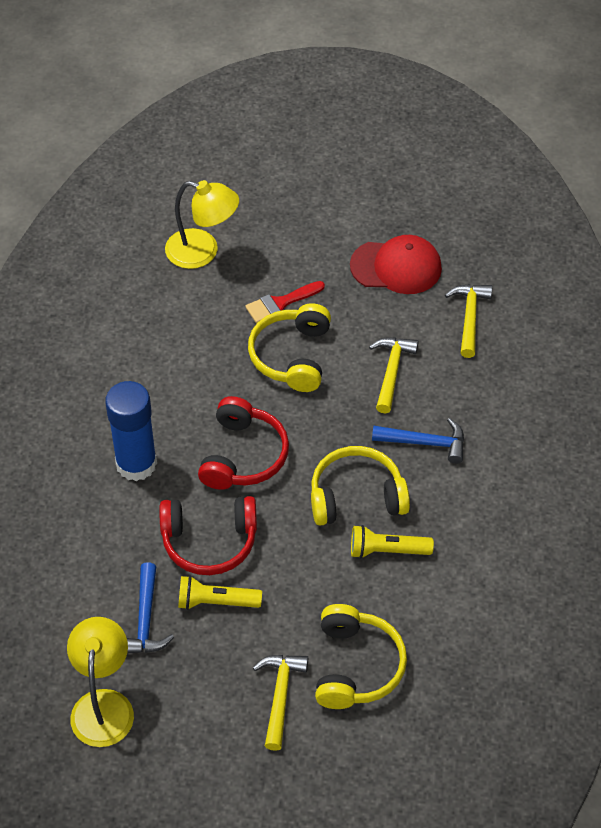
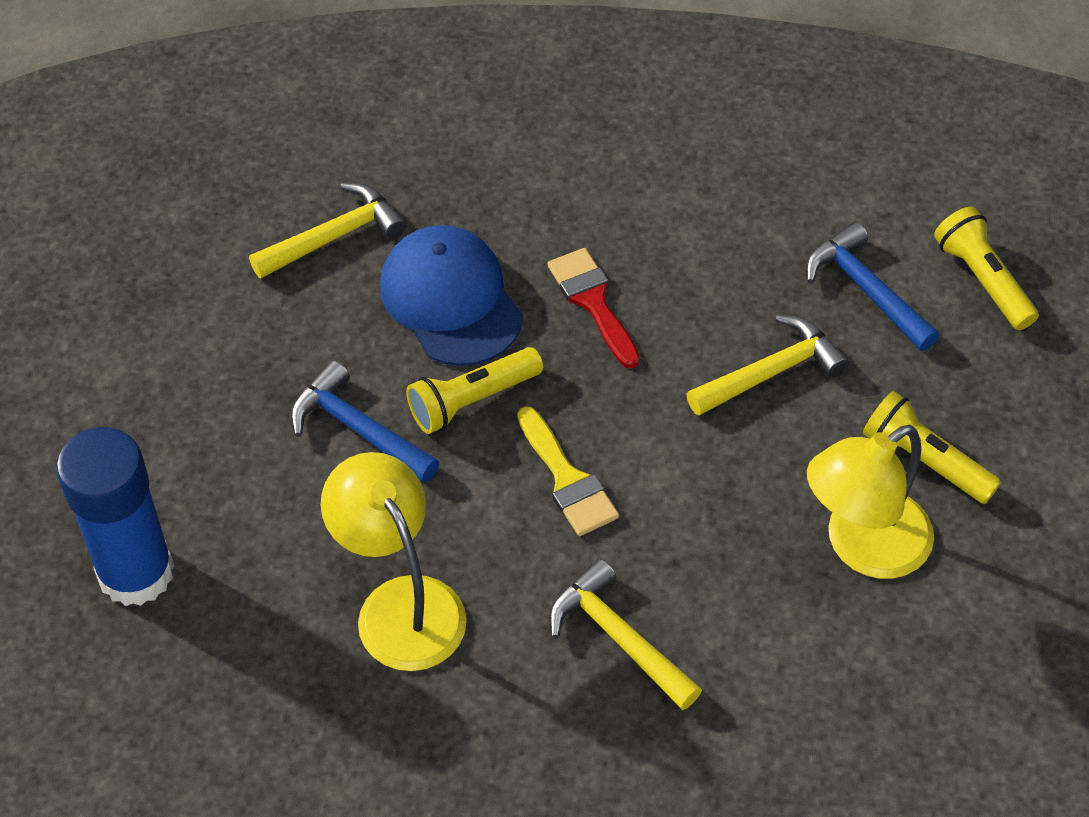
blue cap: none = 0 -> [380,225,523,366] = 1
red cap: [350,235,442,294] = 1 -> none = 0
red headphones: [159,496,257,575] [198,396,289,490] = 2 -> none = 0
yellow brush: none = 0 -> [517,406,619,536] = 1
yellow flashlight: [178,576,262,610] [351,525,434,559] = 2 -> [406,347,543,434] [863,391,1001,504] [934,207,1039,330] = 3
yellow headphones: [248,303,331,392] [311,446,410,526] [315,604,407,709] = 3 -> none = 0

